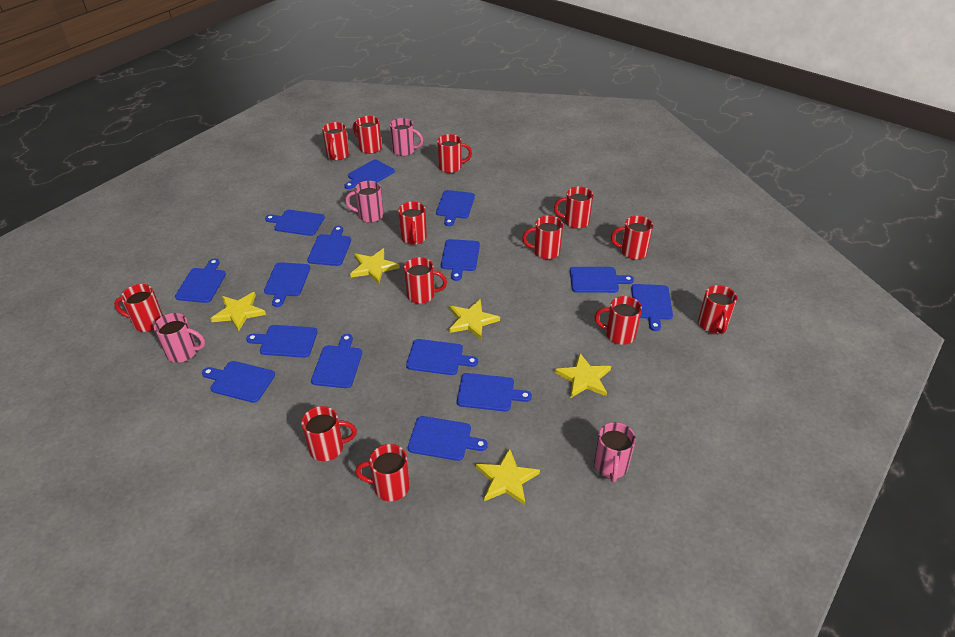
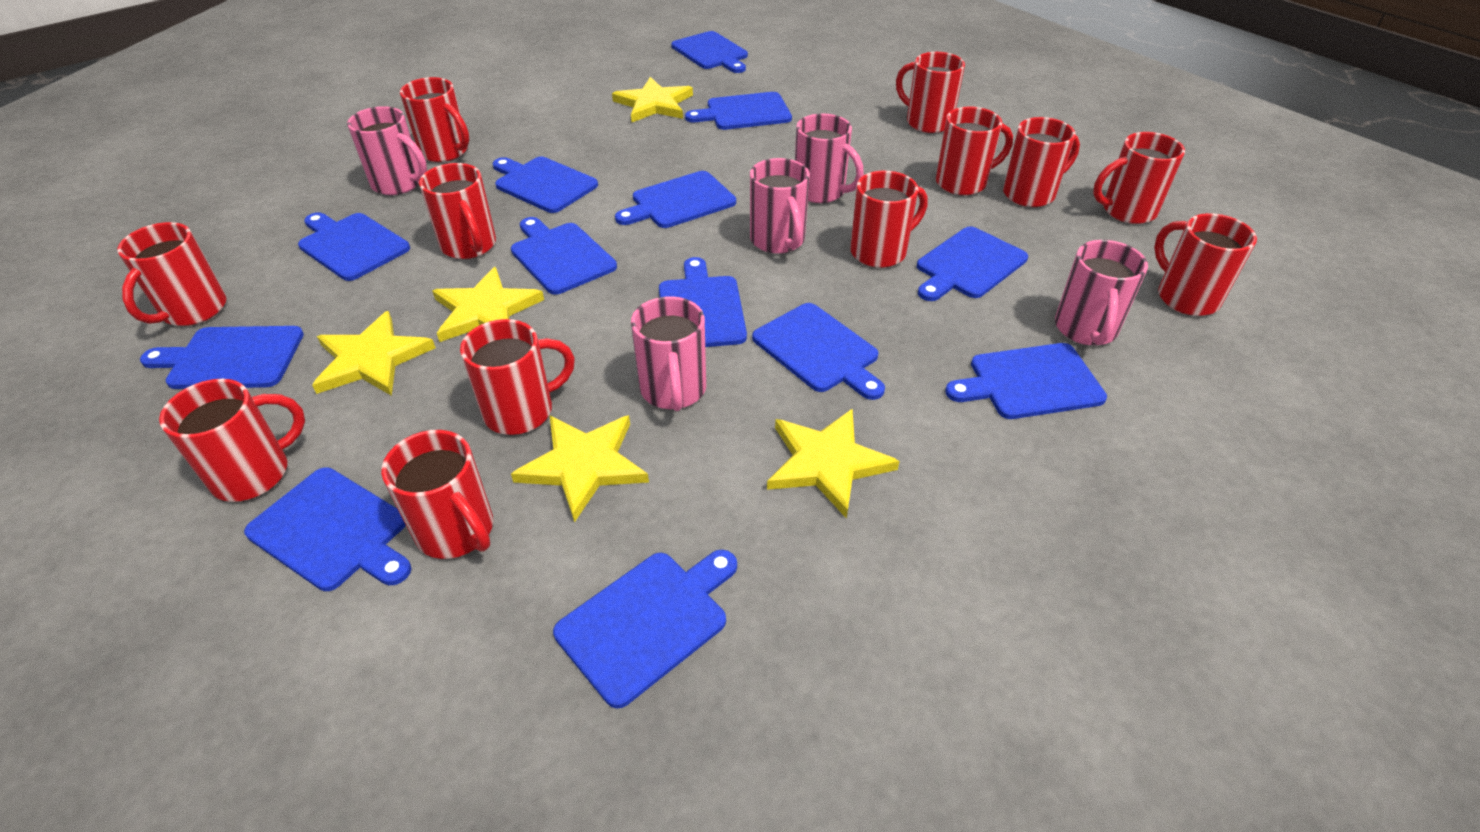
blue cutting board: [175,259,226,303] [202,361,275,403] [246,325,318,358] [264,262,310,307] [265,210,325,236] [307,226,351,266] [311,334,362,388] [345,160,395,189] [406,339,478,375] [408,416,488,461] [436,190,475,226] [441,239,480,281] [457,373,532,412] [570,267,634,293] [631,284,673,331] = 15 -> [140,326,304,389] [244,467,411,591] [298,212,410,281] [493,157,598,213] [511,217,617,295] [553,550,737,708] [615,171,736,228] [659,257,747,347] [671,31,748,73] [685,92,792,130] [752,303,885,400] [917,226,1028,301] [945,343,1107,419] = 13
pink mug: [154,313,205,363] [345,181,384,223] [390,118,423,156] [594,422,636,482] = 4 -> [347,106,427,195] [631,296,706,411] [750,158,810,254] [795,113,864,203] [1055,240,1148,345] = 5
red mug: [114,284,163,332] [301,406,357,461] [322,122,349,160] [353,116,382,154] [355,444,410,501] [398,202,427,245] [404,257,447,304] [437,134,472,173] [522,215,563,259] [554,186,593,229] [594,296,642,345] [611,216,653,260] [698,285,737,334] = 13 -> [117,222,227,326] [159,379,305,502] [381,430,493,559] [400,77,469,162] [419,163,496,259] [460,319,575,435] [850,171,928,268] [896,52,965,133] [936,107,1013,195] [1003,117,1080,207] [1093,132,1185,224] [1154,213,1257,316] = 12

